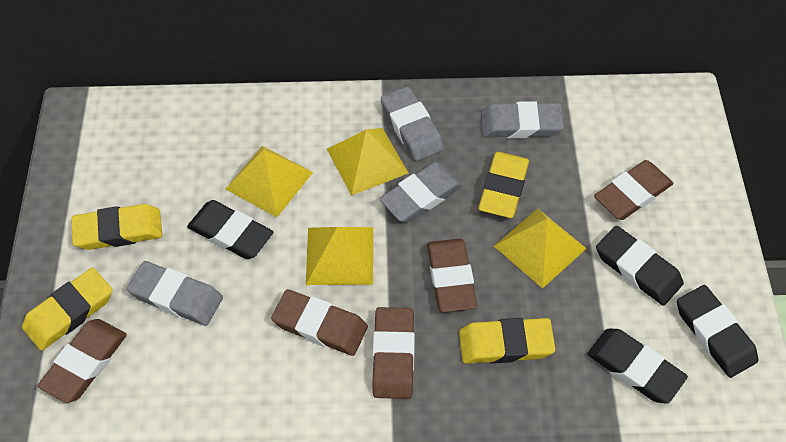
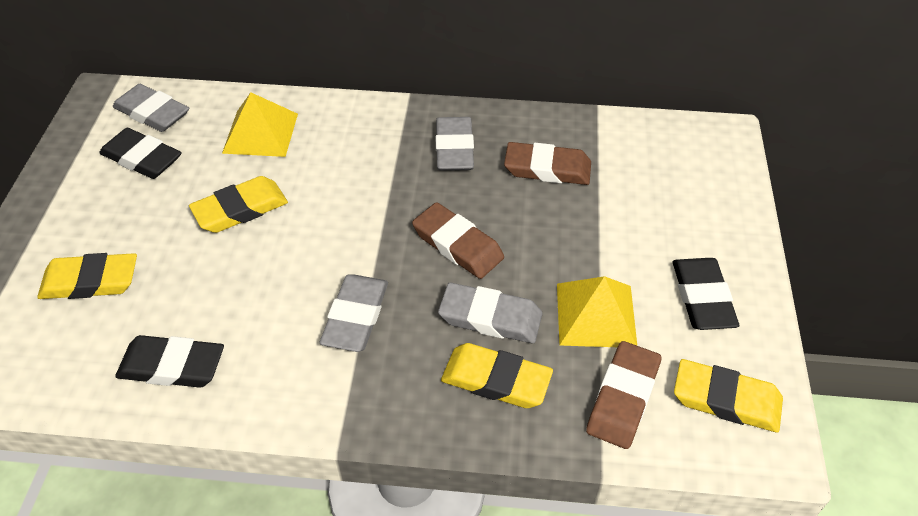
black eraser: [187,200,273,259] [587,329,688,404] [596,226,684,306] [677,285,758,378] = 4 -> [99,128,182,179] [115,335,224,388] [673,258,739,330] = 3
brown eraser: [37,319,127,403] [271,289,368,356] [372,307,415,399] [427,239,477,312] [594,160,673,220] = 5 -> [412,202,504,279] [504,142,591,185] [586,341,661,449] = 3
yellow pyramid: [226,146,313,217] [306,227,373,285] [327,128,409,196] [494,209,587,289] = 4 -> [222,92,298,157] [557,276,637,347] = 2

